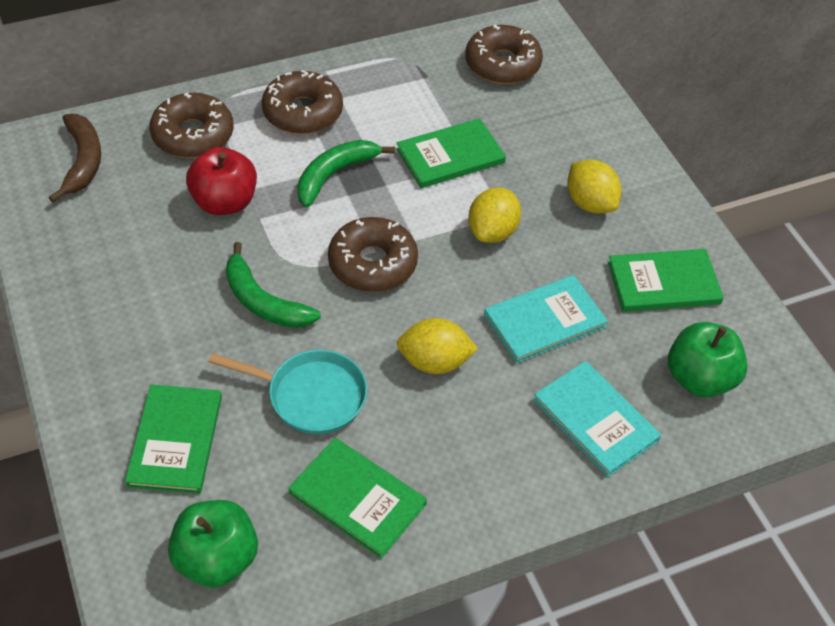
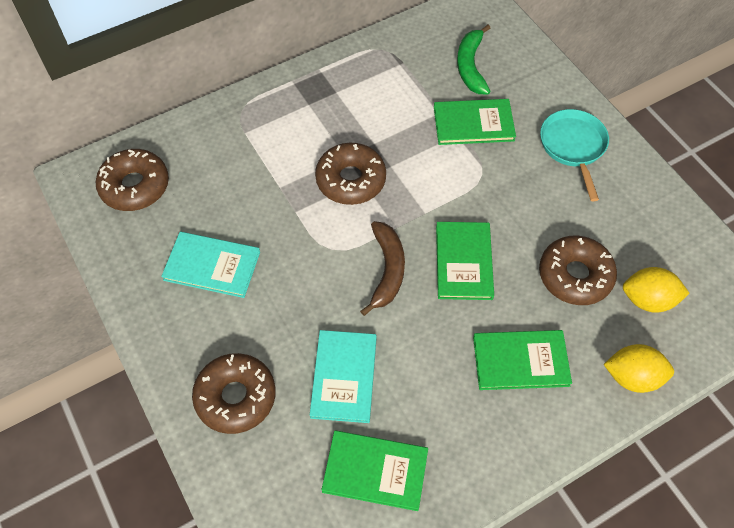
green apple: [168,500,258,587] [668,322,748,397] = 2 -> none = 0
green banana: [226,242,321,328] [297,140,395,207] = 2 -> [457,25,491,95] = 1
red apple: [186,147,257,215] = 1 -> none = 0
yellow lemon: [397,318,478,374] [468,187,521,243] [567,160,621,214] = 3 -> [604,344,674,393] [623,267,690,313] = 2

